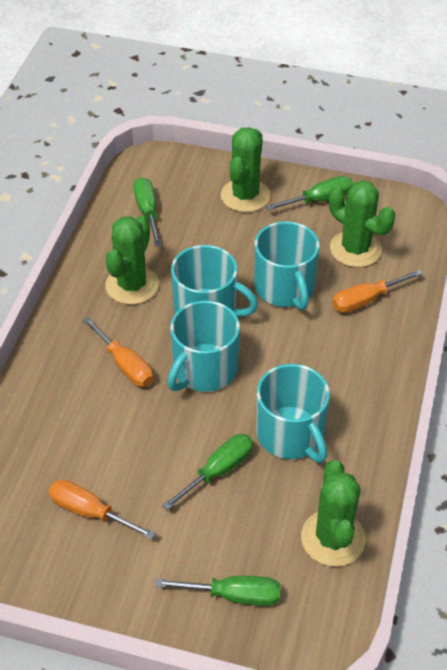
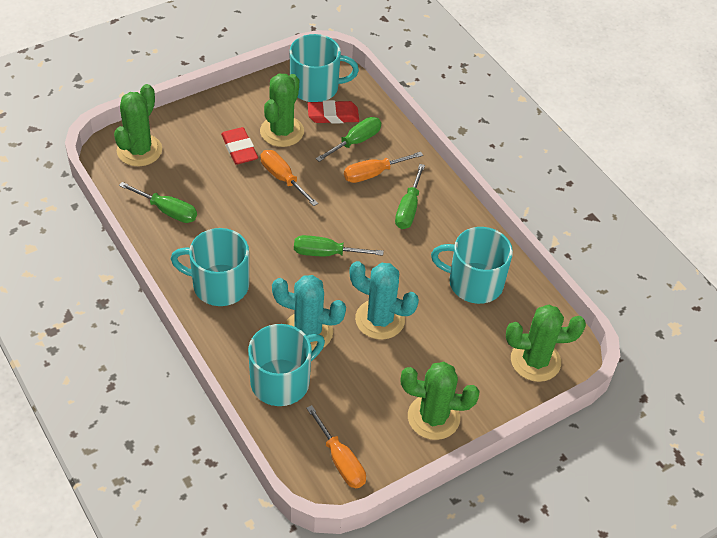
red eraser: none = 0 -> [221,127,258,165] [307,100,359,124] = 2
turquoise cactus: none = 0 -> [272,275,346,351] [349,261,419,340] = 2

